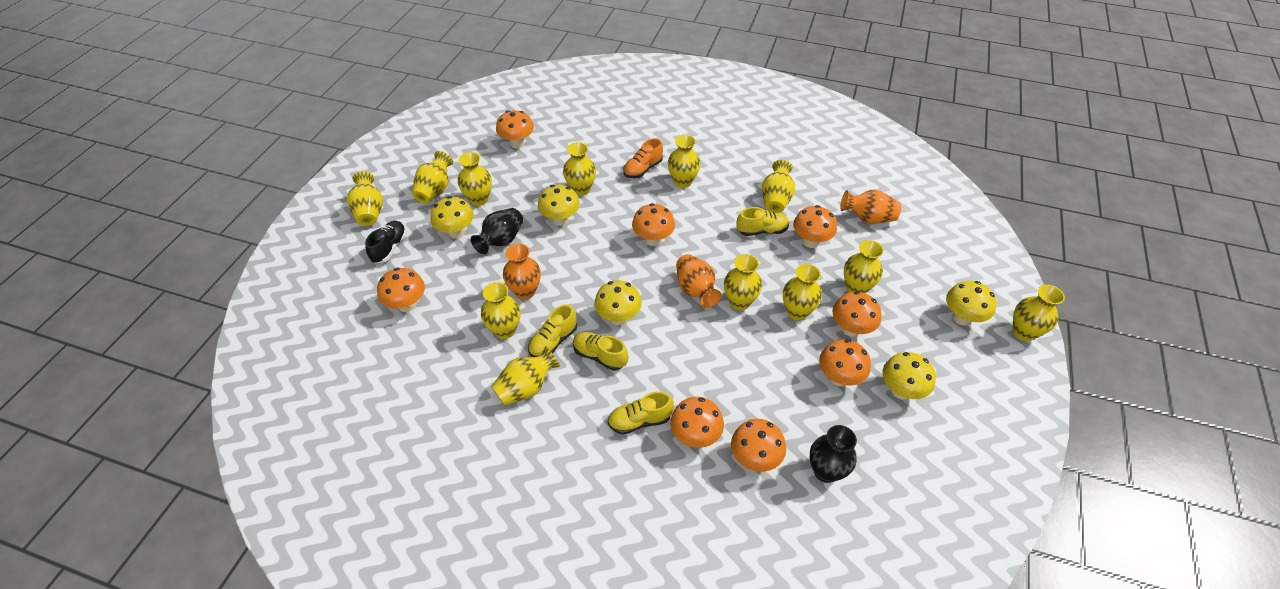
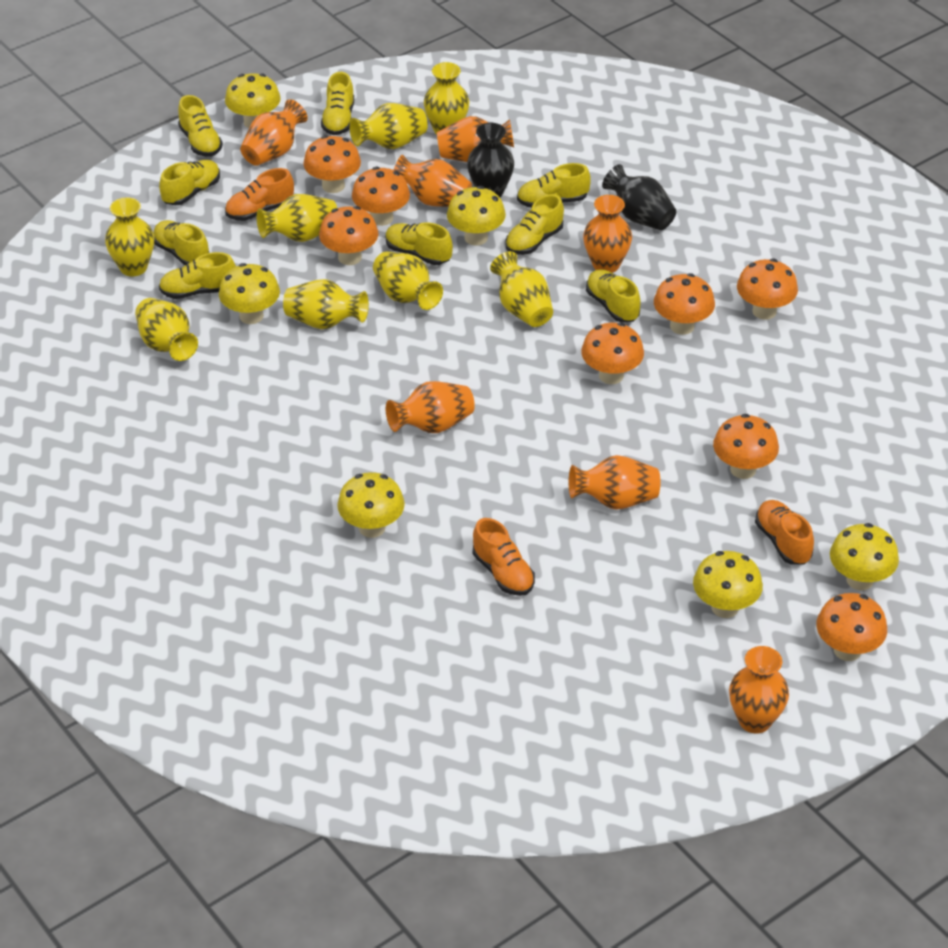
black shoe: [365,221,407,263] = 1 -> none = 0
orange shoe: [623,138,663,178] = 1 -> [225,168,294,221] [473,518,535,596] [755,500,814,565] = 3
orange vase: [503,243,541,300] [676,254,722,308] [840,190,901,224] = 3 -> [240,99,308,166] [386,381,475,433] [394,155,472,207] [437,116,514,162] [569,455,660,510] [583,195,632,273] [729,646,789,734] = 7
yellow mushroom: [430,196,474,239] [538,185,580,226] [594,280,642,325] [883,352,936,400] [946,281,997,326] = 5 -> [219,263,280,324] [225,73,281,128] [337,472,405,538] [447,186,506,246] [693,551,763,618] [830,523,899,591] = 6
yellow shoe: [528,304,577,357] [573,332,628,371] [608,391,674,435] [736,207,789,236] = 4 -> [154,220,209,265] [159,160,220,205] [159,252,236,299] [178,95,223,157] [321,72,354,135] [386,222,453,265] [505,194,564,255] [517,163,591,208] [586,269,640,323] = 9
yellow vase: [347,171,383,226] [412,151,453,203] [458,152,492,206] [481,282,521,339] [491,346,560,405] [563,142,596,196] [668,135,701,188] [724,254,762,310] [762,160,795,213] [783,264,822,320] [844,240,884,293] [1012,284,1065,341] = 12 -> [105,197,154,276] [135,298,198,361] [257,194,337,242] [283,279,369,329] [350,103,428,149] [373,251,443,310] [424,62,470,135] [490,251,553,327] = 8

